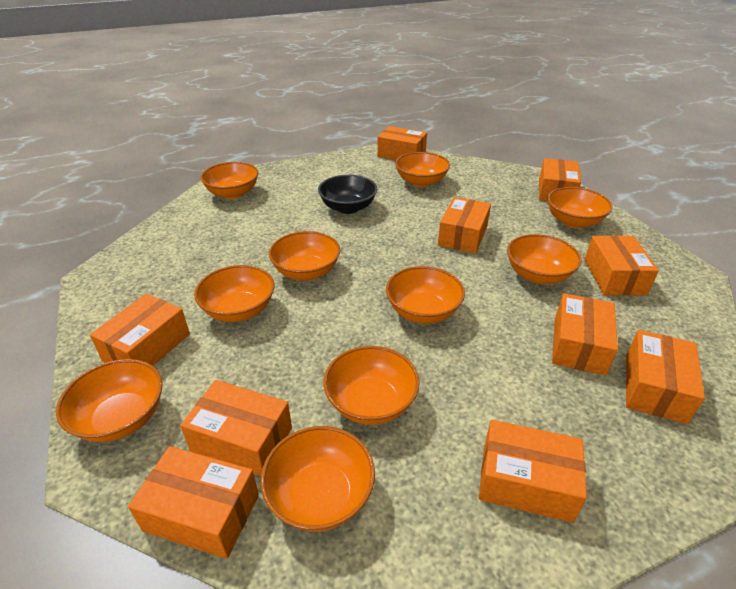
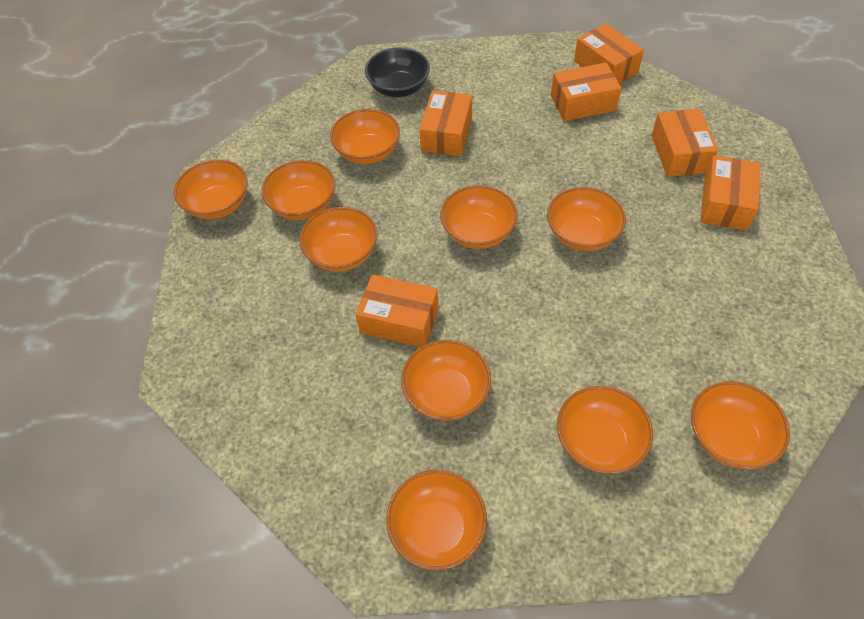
orange box: [90,294,190,366] [128,446,259,559] [180,380,292,476] [377,126,427,160] [438,197,491,254] [479,420,587,523] [539,158,581,201] [552,293,618,376] [584,235,659,296] [626,330,705,424] = 10 -> [356,274,439,347] [419,90,472,156] [551,62,622,121] [574,23,644,83] [652,109,718,177] [700,156,760,230] = 6

